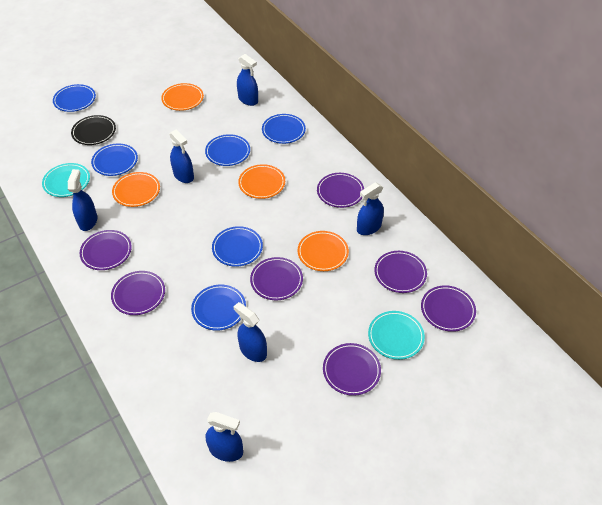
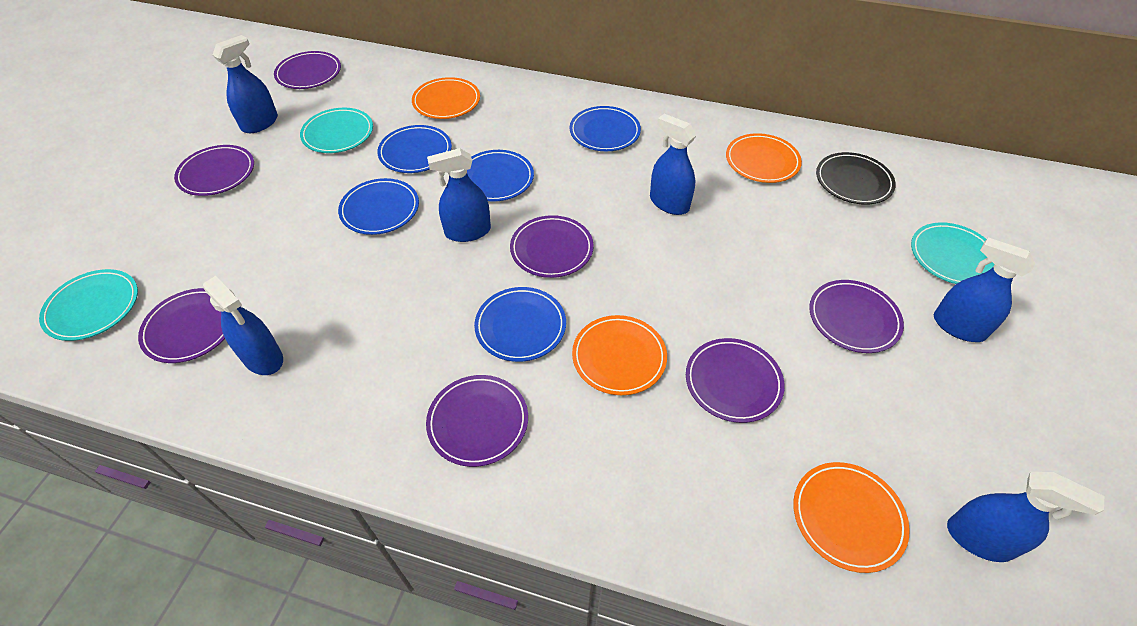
blue plate: [53,84,96,112] [91,143,138,176] [191,285,246,331] [205,134,250,166] [212,226,263,267] [262,114,306,144] = 6 -> [338,178,419,235] [377,125,452,173] [467,150,534,202] [474,287,566,362] [570,106,641,151] = 5
turquoise plate: [42,163,90,197] [368,311,425,360] = 2 -> [39,269,138,341] [300,108,373,153] [911,222,995,284] = 3

